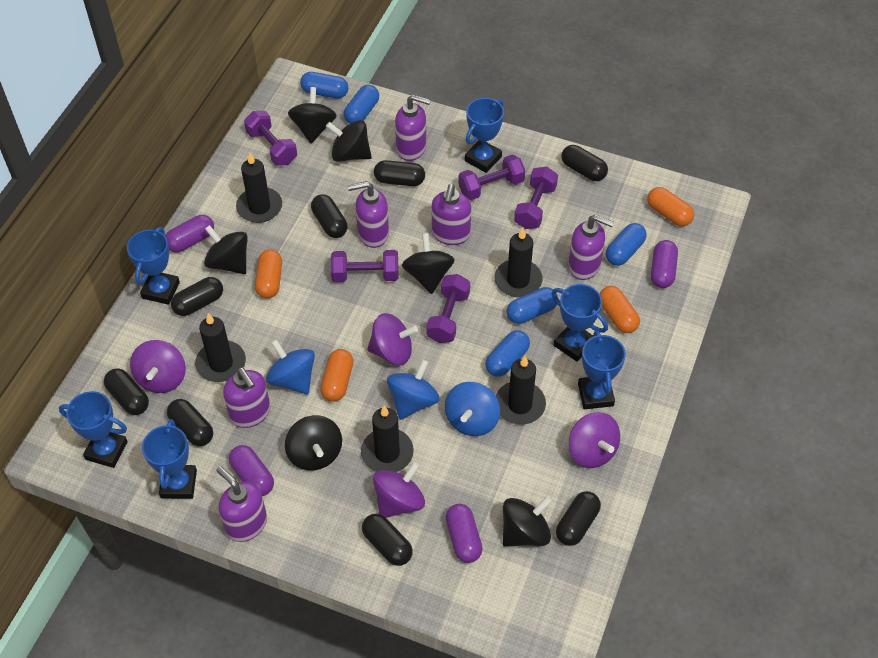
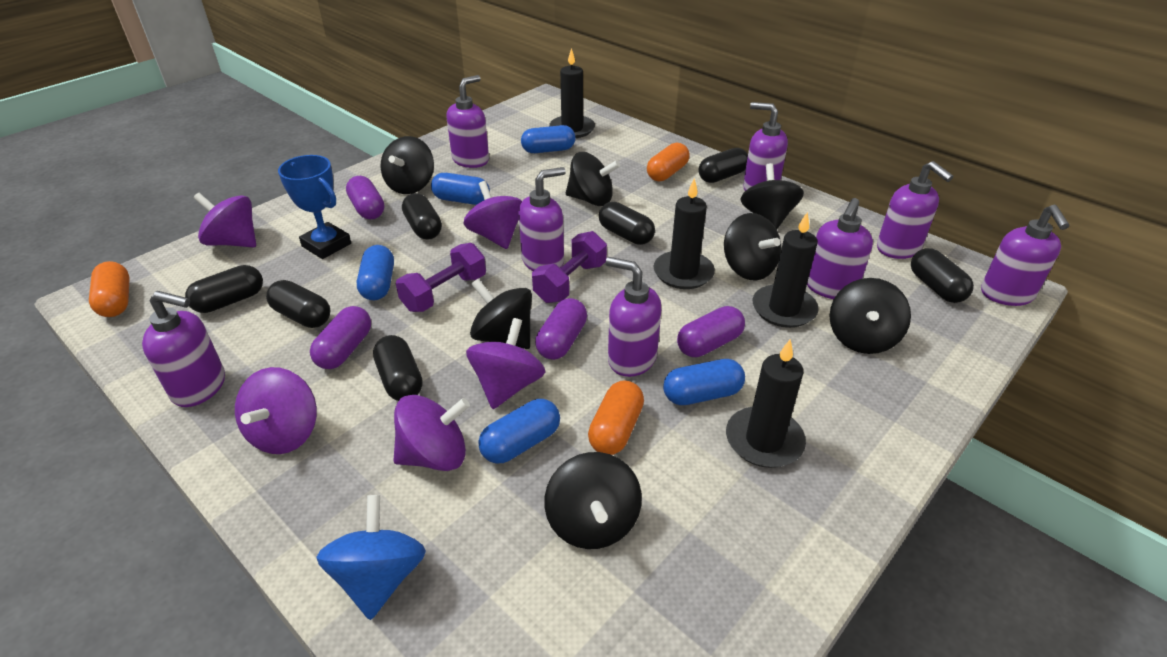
black candle: [195,313,246,382] [236,153,282,223] [361,406,414,472] [495,228,543,297] [496,356,546,424] = 5 -> [549,48,595,138] [653,178,715,289] [726,339,806,468] [752,212,819,328] = 4
black capsule: [104,368,149,415] [167,399,213,446] [171,277,223,316] [311,194,348,238] [362,514,413,566] [374,160,425,186] [556,491,601,546] [561,145,608,181] = 8 -> [185,265,263,313] [266,280,330,328] [373,335,423,401] [402,193,442,240] [599,202,655,245] [699,148,748,183] [911,248,974,303] = 7
black spinning top: [204,225,248,274] [285,415,342,471] [288,87,337,144] [326,120,372,162] [402,233,455,294] [503,496,552,547] = 6 -> [381,136,434,194] [470,279,532,349] [544,452,642,549] [566,152,620,206] [724,213,781,280] [740,163,804,229] [829,278,911,354] = 7
blue spinning top: [266,339,315,395] [387,359,439,420] [445,382,500,436] = 3 -> [317,495,426,620] = 1
blue trophy: [59,391,128,468] [127,227,180,305] [142,419,197,499] [465,98,504,173] [552,284,608,362] [578,330,626,409] = 6 -> [278,155,351,259] = 1
orange capsule: [255,249,282,298] [320,349,353,402] [600,286,640,333] [647,187,694,226] = 4 -> [89,261,130,317] [588,381,644,455] [647,143,689,181] = 3
purple dumbbell: [244,111,297,166] [331,250,399,282] [426,274,470,343] [458,154,525,200] [514,167,558,229] = 5 -> [396,243,486,312] [532,231,607,303] = 2
purple soap dispenser: [216,466,267,542] [223,367,270,428] [348,181,389,248] [395,94,431,161] [432,184,471,245] [568,215,614,280] = 6 -> [142,291,225,407] [446,75,489,168] [518,167,566,271] [606,257,661,377] [743,102,788,191] [807,198,873,299] [877,161,953,259] [981,205,1070,306] = 8
purple spinning top: [130,340,186,393] [367,313,418,365] [373,462,425,518] [569,412,620,468] = 4 -> [193,193,256,247] [235,367,317,454] [393,395,470,471] [464,181,522,249] [466,318,545,409] = 5

